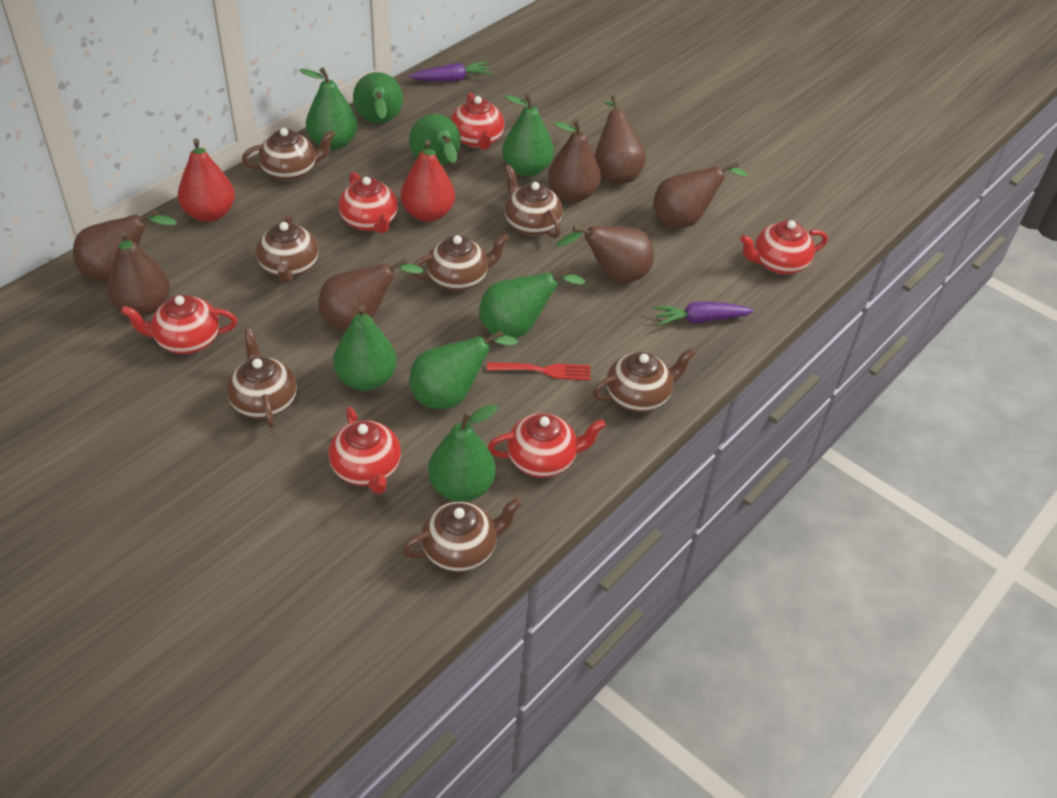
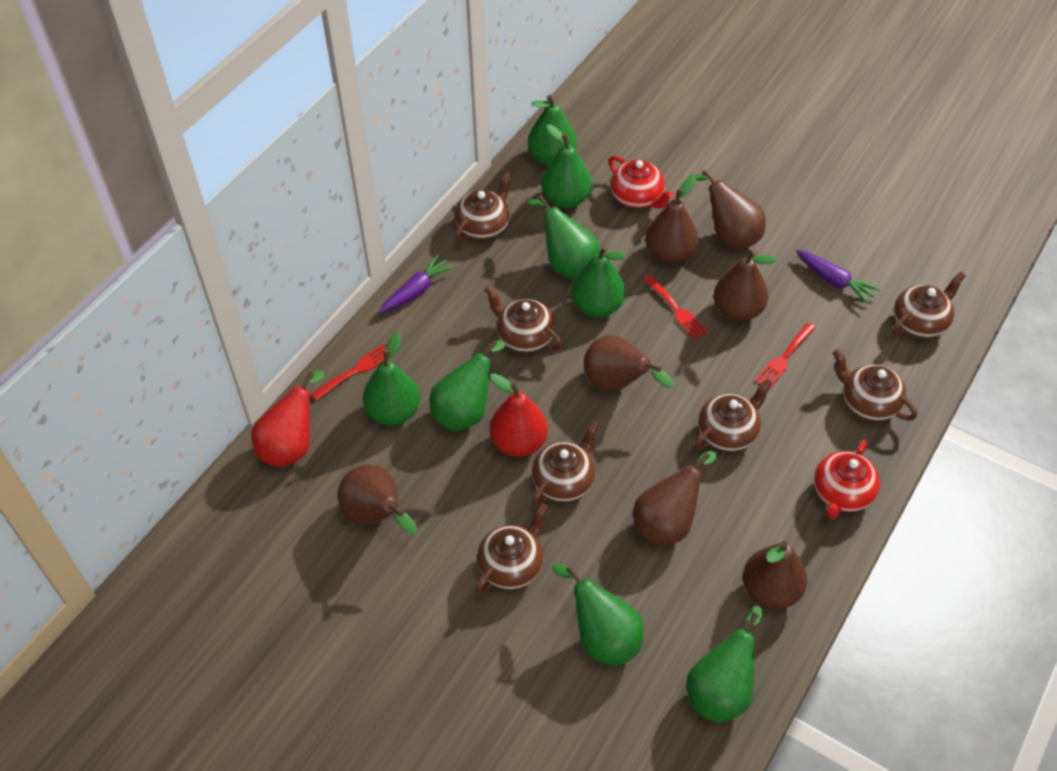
red fork: [487,362,590,381] = 1 -> [311,343,387,401] [643,275,709,340] [755,323,816,390] = 3
red teapot: [121,295,237,354] [329,407,401,494] [339,172,398,234] [451,92,504,150] [488,413,606,477] [740,220,828,274] = 6 -> [609,155,674,209] [814,440,880,519] = 2

